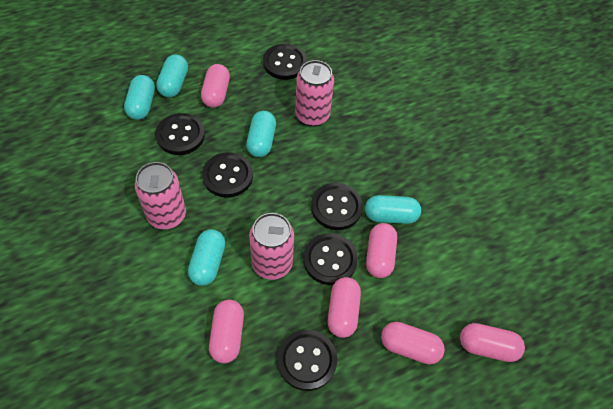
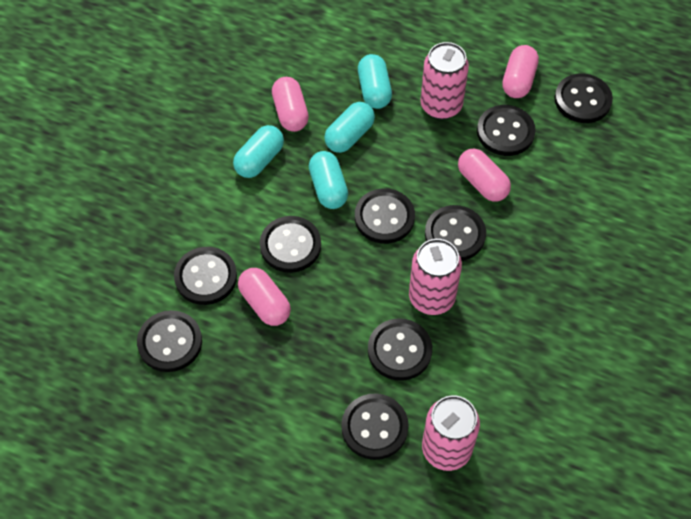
black button: [155,113,205,155] [202,152,253,198] [263,44,307,80] [278,330,337,391] [303,233,358,285] [311,183,363,230] = 6 -> [137,310,202,372] [174,247,237,305] [260,216,321,273] [341,393,409,460] [355,188,415,244] [368,318,432,381] [425,205,486,261] [477,105,536,156] [554,74,613,123] = 9
pink capsule: [201,64,230,108] [209,300,244,363] [328,277,361,338] [366,223,397,278] [381,322,445,364] [460,323,525,362] = 6 -> [238,268,291,326] [272,77,309,132] [458,149,511,202] [502,45,539,98] = 4
turquoise capsule: [124,75,155,120] [156,55,188,97] [188,229,225,286] [246,111,276,157] [365,195,421,224] = 5 -> [233,125,284,178] [309,151,348,209] [324,102,375,153] [358,54,392,109] = 4

